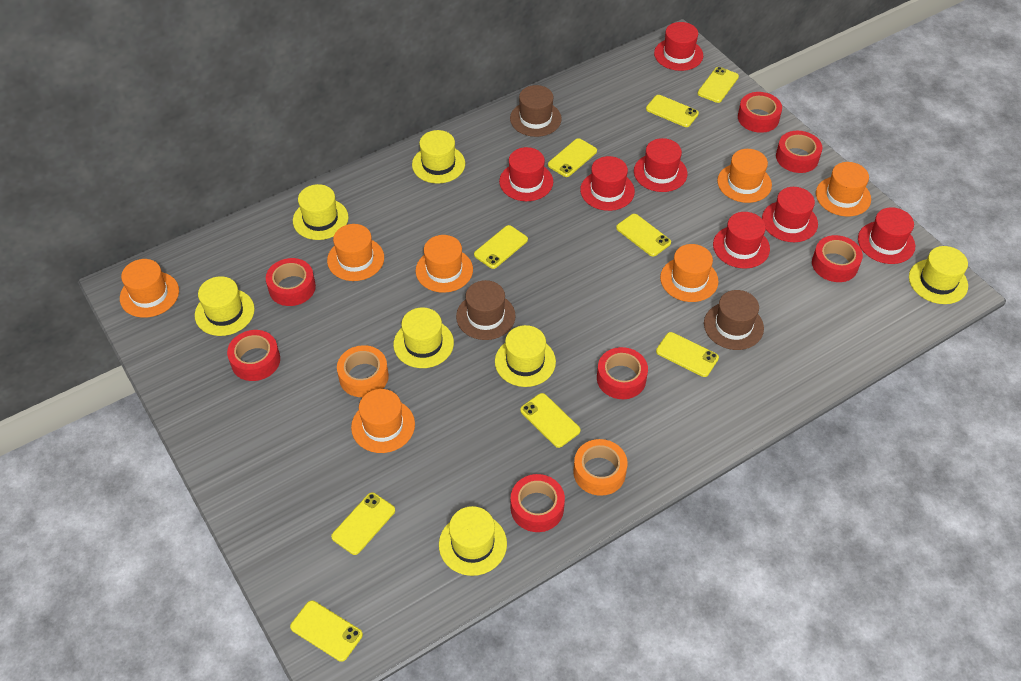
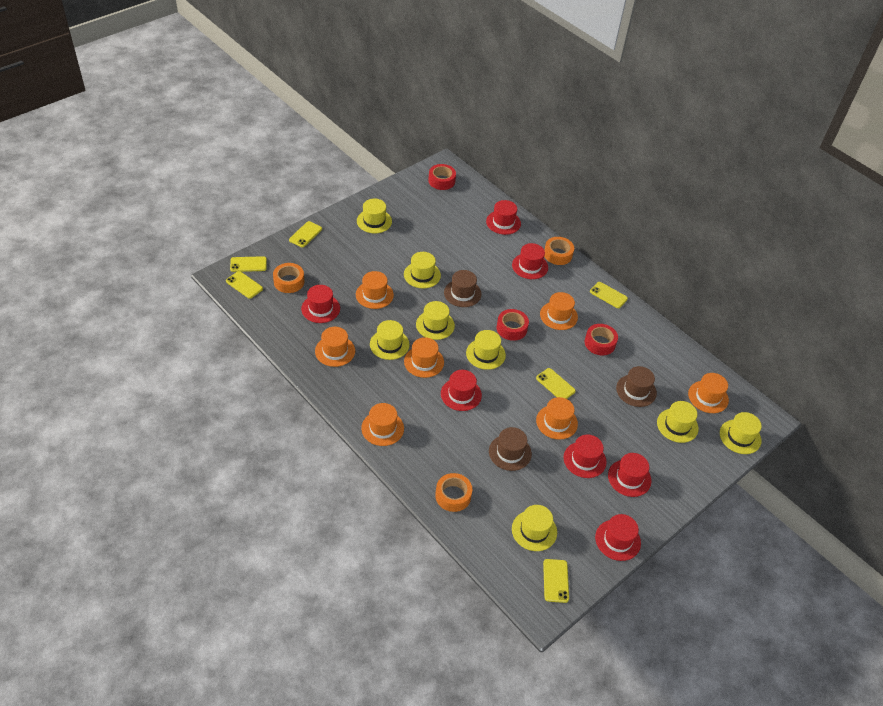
orange tape: [337,345,389,397] [573,439,628,496] = 2 -> [273,263,304,293] [435,473,472,512] [544,237,574,265] = 3
red tape: [227,330,280,381] [266,258,316,306] [511,474,565,532] [597,347,648,399] [738,92,782,133] [776,131,822,173] [812,235,863,282] = 7 -> [428,164,456,190] [496,309,529,341] [585,324,618,356] = 3
yellow hat: [195,276,255,336] [293,184,348,240] [393,307,454,368] [412,130,465,183] [439,506,507,576] [495,325,556,387] [909,246,968,304] = 7 -> [357,199,392,233] [370,320,410,360] [404,252,441,288] [416,301,455,340] [466,330,506,370] [512,505,557,551] [657,401,699,443] [720,412,762,454] = 8
yellow phone: [290,600,363,662] [331,492,395,555] [474,225,528,269] [520,393,581,448] [548,138,597,177] [616,214,671,256] [646,95,699,127] [656,332,719,377] [697,67,739,103] = 9 -> [226,271,263,299] [230,256,267,272] [289,221,322,247] [536,368,576,399] [543,559,569,603] [590,282,628,308] = 6

